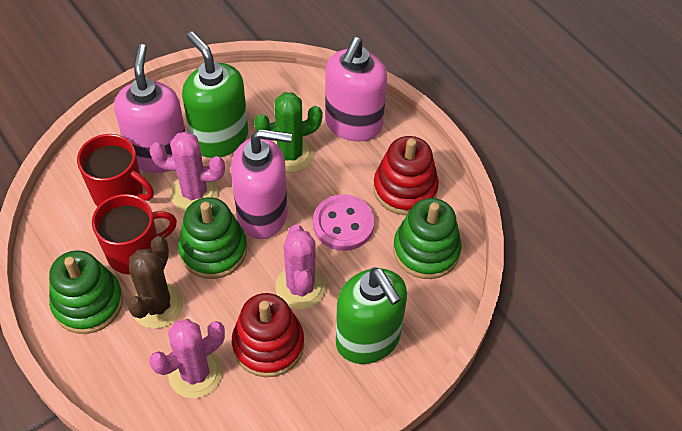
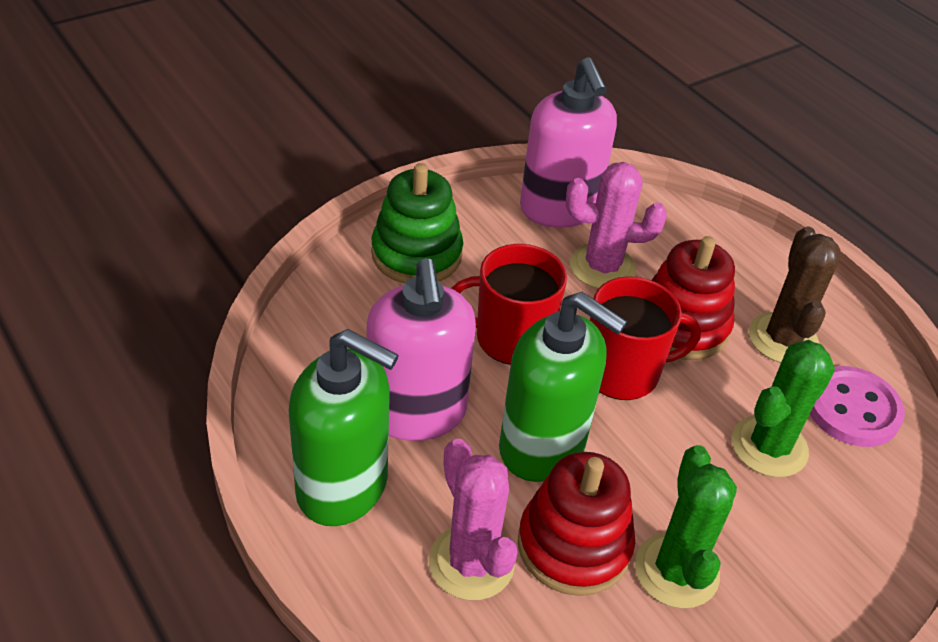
green cactus: [254,92,323,173] = 1 -> [635,445,737,609] [732,340,835,477] = 2
green stacking toy: [49,250,123,334] [178,197,247,279] [393,198,462,279] = 3 -> [371,163,463,284] = 1
pink cactus: [149,131,225,211] [149,319,225,398] [275,225,326,309] = 3 -> [429,439,518,600] [566,162,667,288] = 2
pink soap dispenser: [114,44,185,173] [231,129,292,239] [325,37,387,141] = 3 -> [367,258,476,441] [520,57,617,228] = 2

